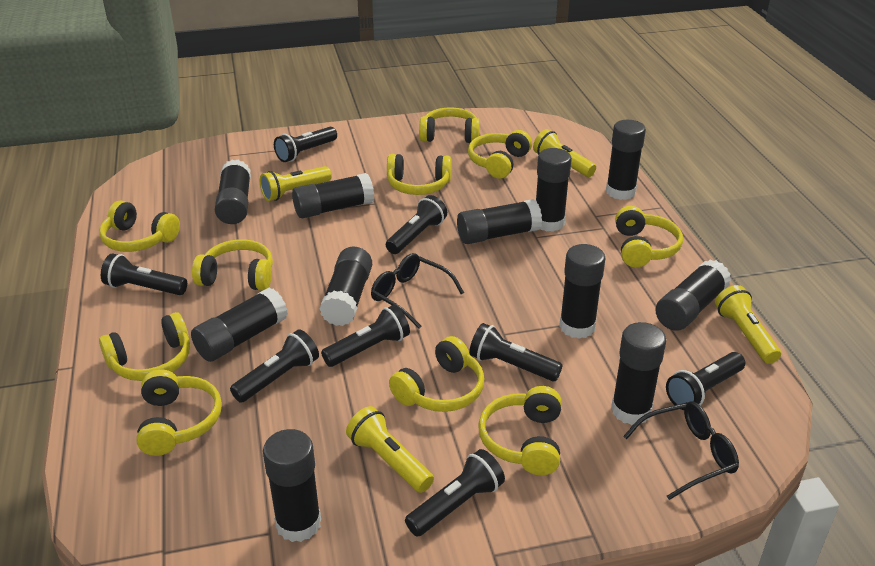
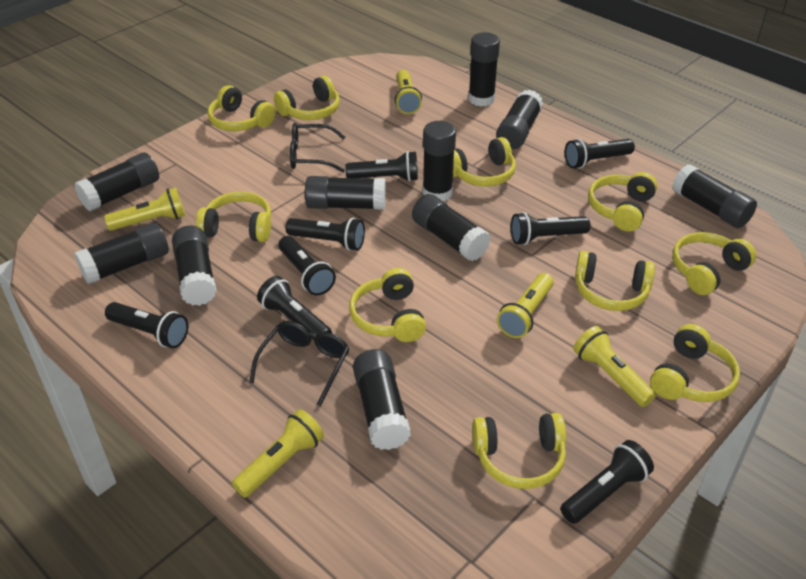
black glue stick: [191,287,288,362] [215,160,251,224] [263,429,321,542] [292,173,374,218] [319,247,372,326] [457,199,542,244] [536,148,572,232] [559,244,605,339] [606,120,646,200] [611,322,666,425] [655,259,731,331] = 11 -> [75,153,159,211] [75,223,169,285] [172,225,217,306] [305,176,386,210] [353,349,411,450] [412,194,491,261] [422,121,456,202] [468,32,500,107] [496,89,543,150] [672,164,757,228] = 10
yellow flashlight: [260,166,332,201] [346,406,434,493] [533,129,596,177] [715,285,781,364] = 4 -> [104,187,185,231] [232,409,324,498] [395,70,422,114] [497,273,554,338] [573,326,656,407] = 5

